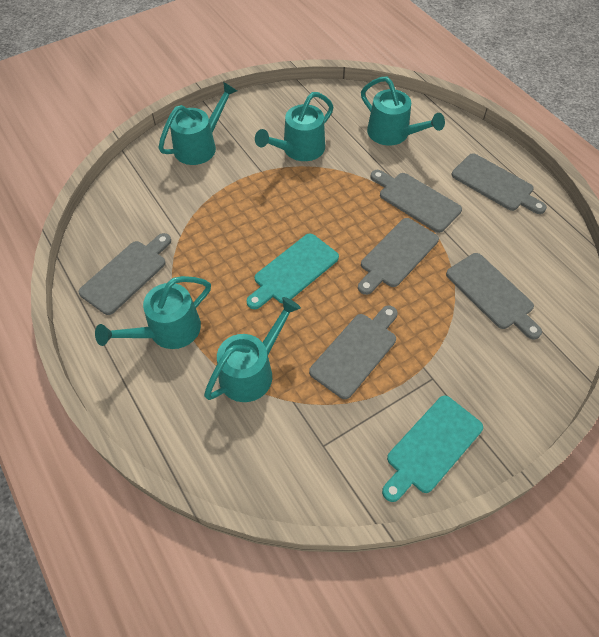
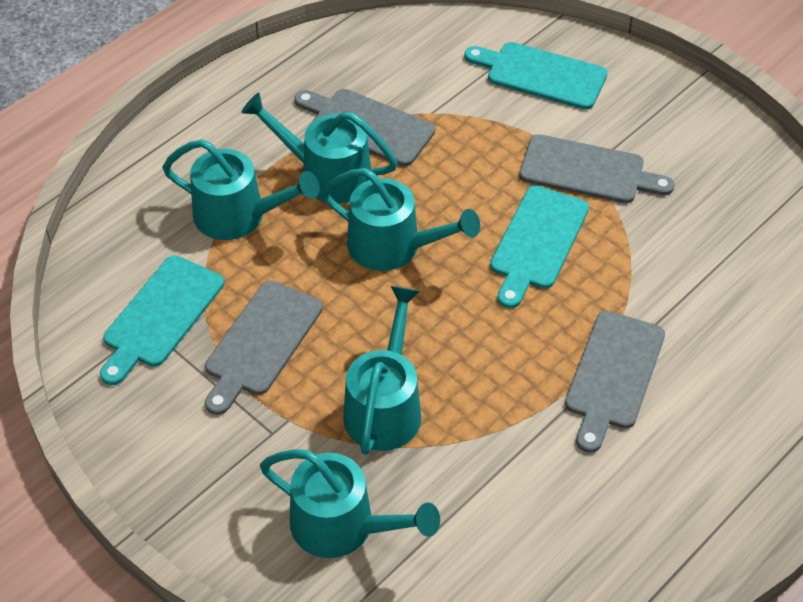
grey cutting board: [78,233,171,315] [309,305,398,399] [358,218,439,295] [370,170,462,233] [446,253,542,339] [452,153,547,214] = 6 -> [205,280,323,415] [295,89,435,166] [519,134,675,203] [565,311,665,453] = 4
turquoise cutting board: [246,234,339,309] [382,396,483,502] = 2 -> [100,255,224,385] [464,42,607,110] [490,185,589,309] = 3

